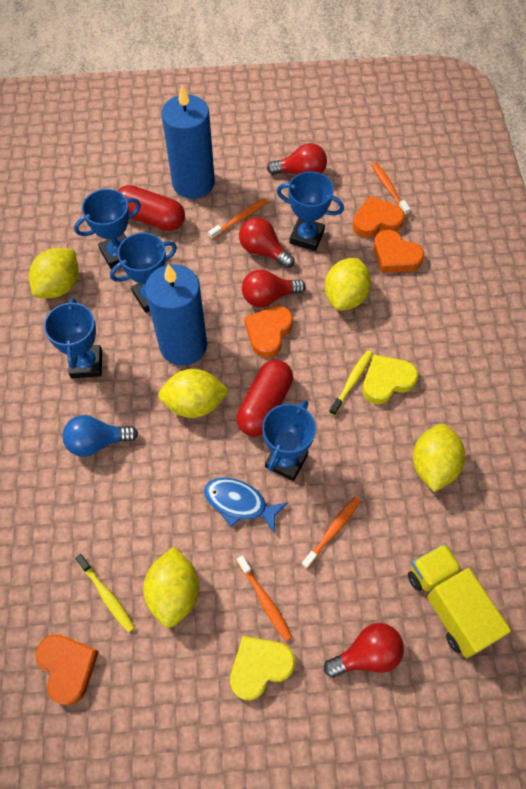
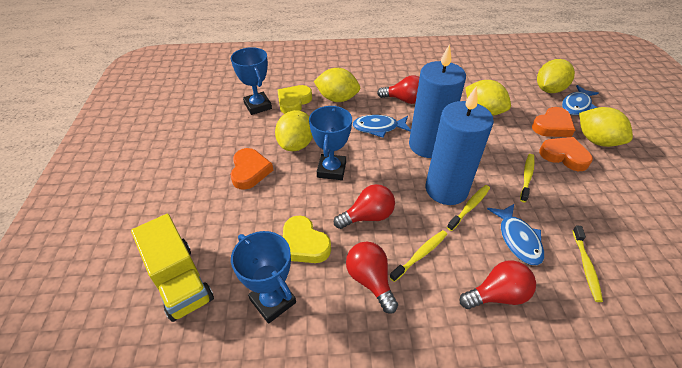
blue fish: [204,477,288,534] = 1 -> [352,115,411,138] [487,204,544,265] [562,85,599,115] = 3
blue light bulb: [62,415,138,457] = 1 -> none = 0
blue trophy: [44,298,102,378] [74,189,141,269] [110,232,177,313] [262,400,316,481] [277,171,344,251] = 5 -> [231,47,272,115] [231,231,296,324] [309,106,352,180] = 3
orange heart: [35,634,99,706] [244,306,293,358] [352,196,405,238] [373,230,424,273] = 4 -> [230,148,273,190] [532,107,575,137] [539,137,593,171] = 3
orange toothbrush: [208,198,268,240] [237,555,292,641] [301,497,360,569] [372,163,410,216] = 4 -> none = 0
red capsule: [118,185,185,231] [236,359,293,437] = 2 -> none = 0
yellow toothbrush: [75,554,135,633] [329,350,373,416] = 2 -> [390,230,447,282] [447,185,490,231] [520,154,535,202] [572,225,603,302] = 4

